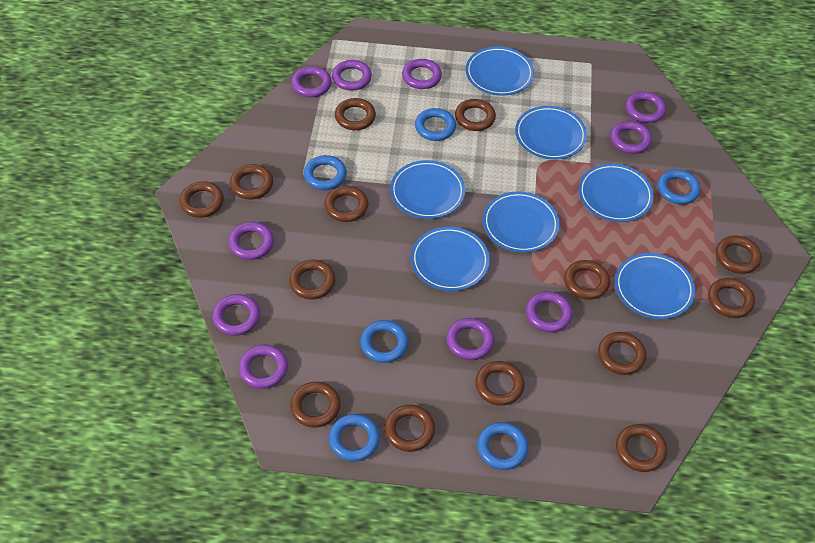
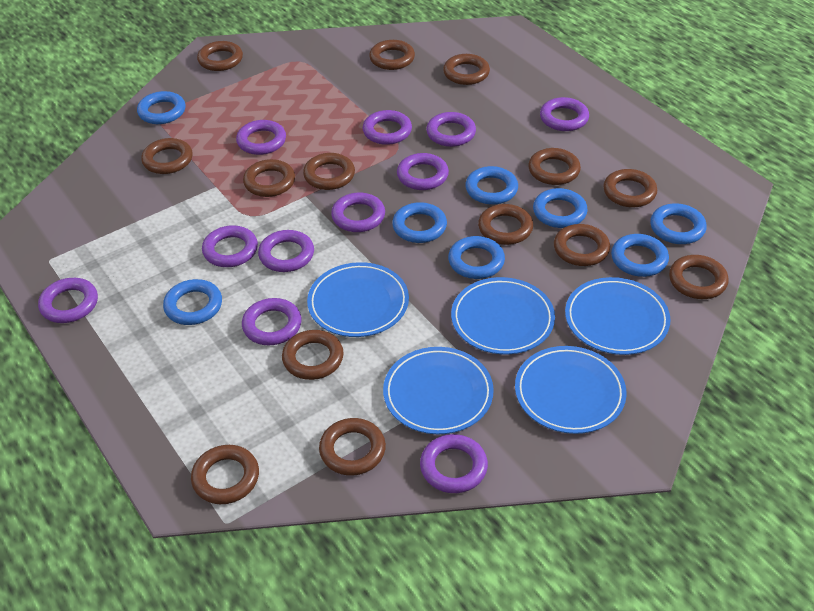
blue plate: [390,160,465,219] [411,227,490,291] [466,46,534,96] [483,191,559,253] [515,106,587,160] [578,163,654,222] [615,253,695,319] = 7 -> [307,262,409,337] [383,347,494,434] [451,277,555,354] [515,346,627,434] [565,277,670,355] = 5
blue ring: [304,155,347,190] [329,414,380,462] [360,320,408,363] [415,108,456,141] [477,422,528,470] [657,169,701,205] = 6 -> [137,91,186,124] [163,279,222,325] [392,202,447,243] [448,236,505,279] [465,166,518,205] [533,188,588,228] [611,234,669,277] [650,203,707,244] = 8
purple ring: [212,294,260,336] [228,222,274,260] [239,345,288,389] [291,66,332,97] [332,60,372,91] [402,59,442,89] [446,318,494,360] [526,291,573,333] [610,121,652,154] [625,91,666,123] = 10 -> [38,278,98,323] [202,225,258,267] [236,120,286,155] [242,298,302,345] [258,230,314,272] [331,192,385,232] [363,110,412,145] [397,153,449,190] [420,434,488,493] [426,112,476,147] [540,97,589,131] = 11

